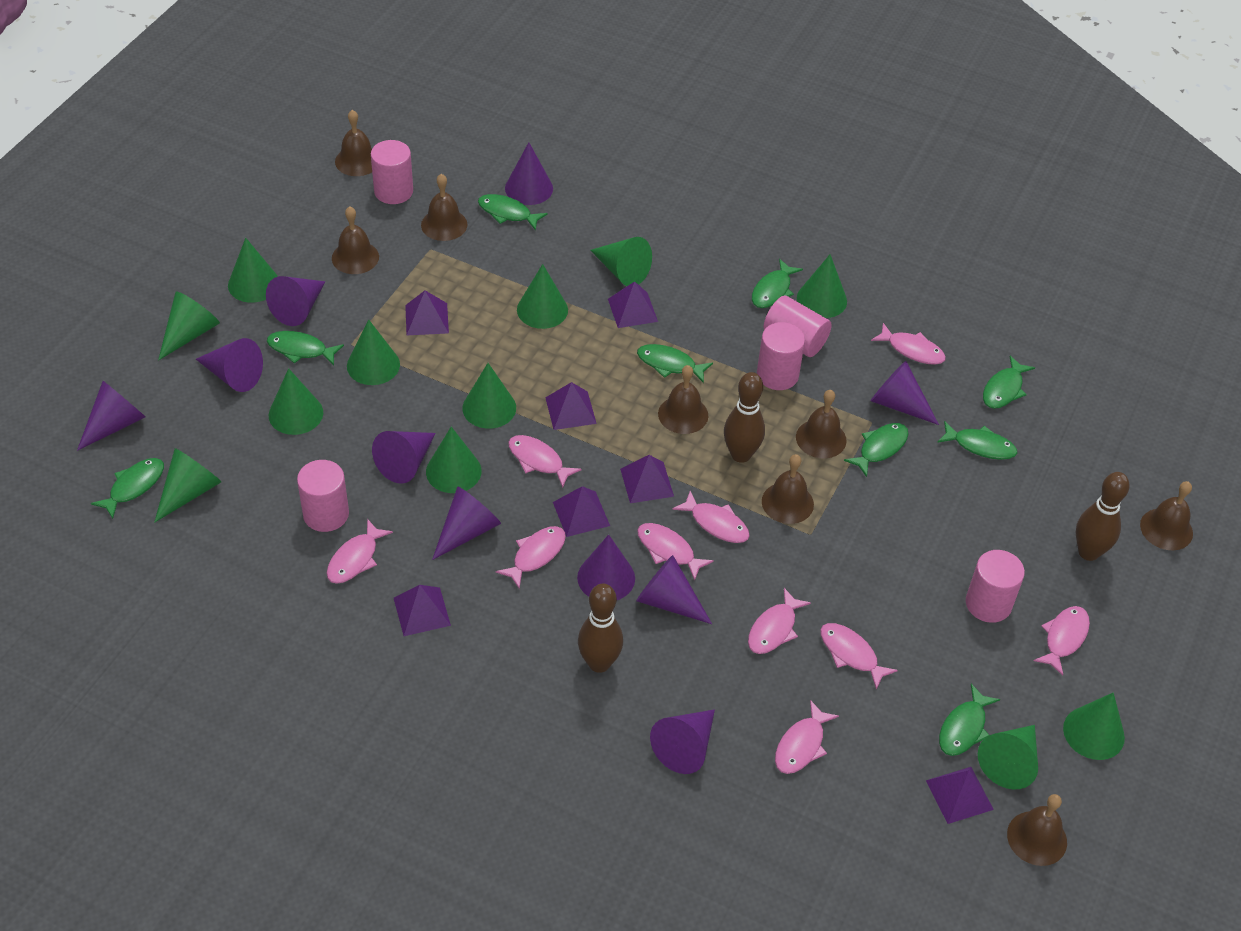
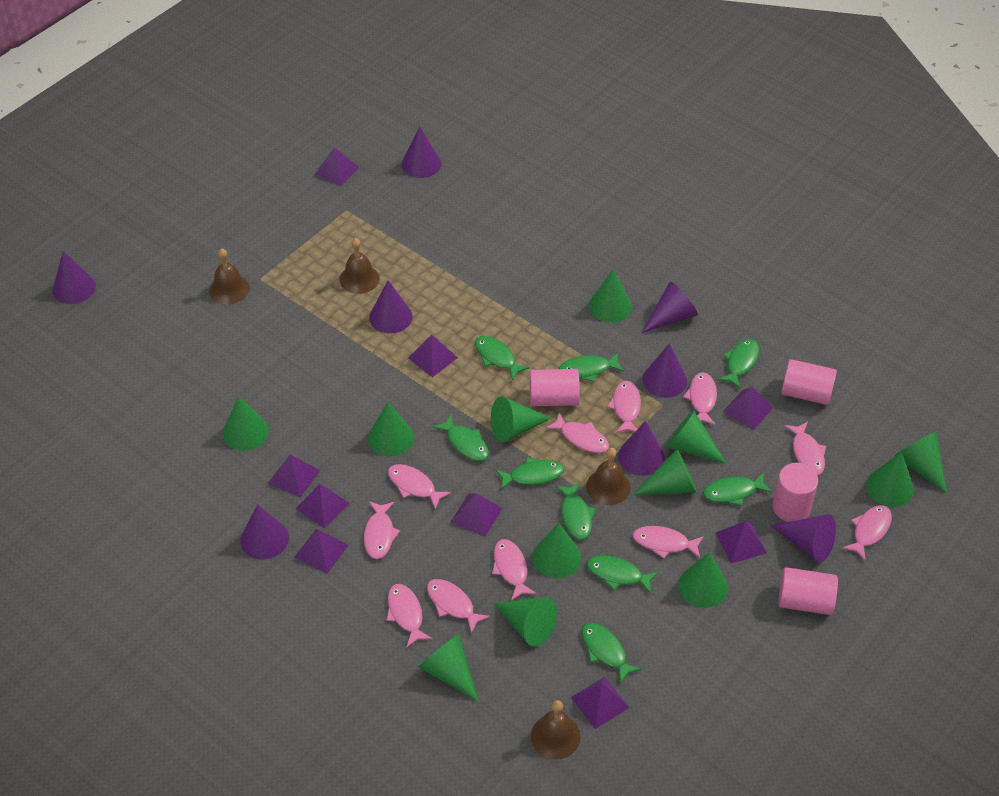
brown bell: [332,207,379,274] [335,110,372,176] [421,174,467,241] [658,365,708,434] [762,454,814,524] [796,390,847,459] [1007,794,1067,866] [1140,481,1193,550] = 8 -> [209,248,250,304] [339,238,380,294] [531,700,580,759] [586,448,630,505] = 4
brown bowling pin: [578,583,623,673] [724,372,765,463] [1076,472,1130,561] = 3 -> none = 0
pink cylinder: [297,460,349,532] [371,140,413,204] [757,322,805,390] [763,296,832,357] [966,550,1025,623] = 5 -> [529,369,580,406] [773,463,818,522] [778,567,838,615] [781,359,837,405] = 4
pink fish: [327,519,393,584] [496,526,566,589] [508,435,581,488] [637,523,714,581] [672,491,750,543] [748,588,811,654] [775,700,839,774] [820,623,898,689] [871,323,946,365] [1034,606,1090,676] = 10 -> [364,501,400,559] [386,584,432,647] [388,464,451,510] [427,579,490,633] [492,539,536,601] [545,413,609,453] [607,381,641,433] [633,526,704,559] [683,372,717,425] [784,421,826,475] [842,505,892,561] = 11
purple cone: [77,381,145,451] [196,338,263,392] [266,276,325,326] [372,431,436,484] [432,486,501,560] [505,142,553,205] [577,534,635,600] [636,555,712,624] [650,709,715,774] [871,361,939,425] = 10 -> [53,251,96,304] [240,504,289,560] [369,280,413,334] [402,126,441,178] [618,421,665,476] [642,282,698,333] [642,344,687,398] [770,514,836,563] = 8
purple pyramid: [394,585,451,636] [405,290,449,335] [545,382,597,430] [553,486,610,537] [608,281,658,328] [620,455,674,503] [926,767,994,824] = 7 -> [268,454,320,497] [294,529,349,574] [296,484,350,528] [314,147,359,186] [408,335,458,377] [451,493,502,537] [571,677,629,729] [715,521,767,564] [723,387,773,430] = 9

